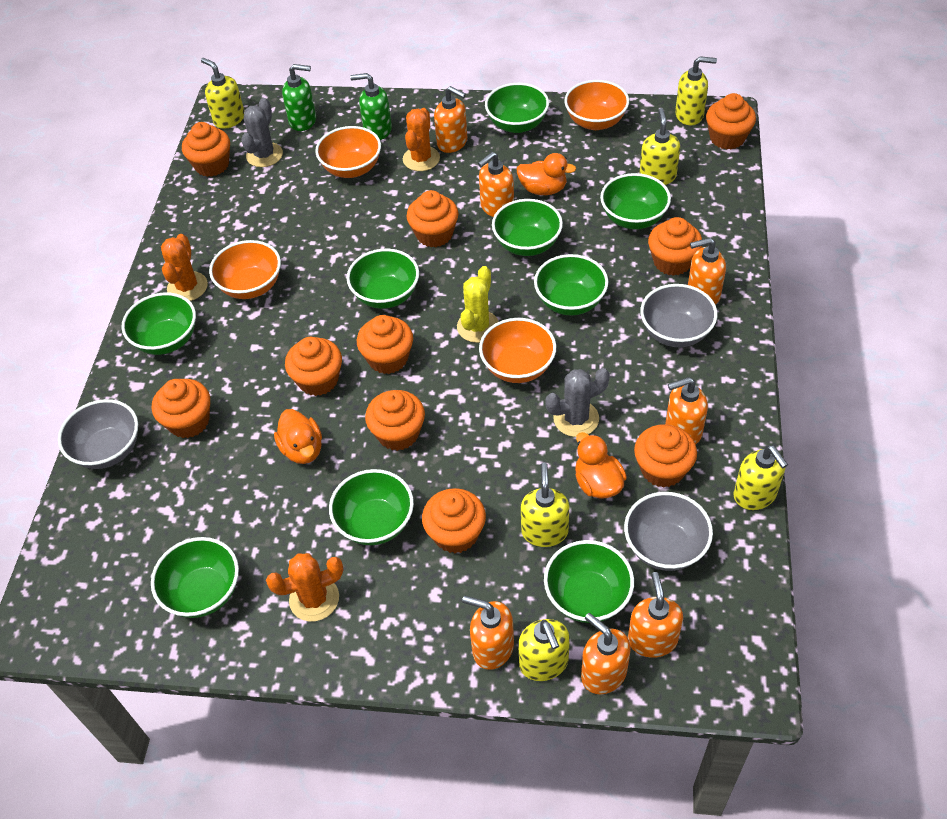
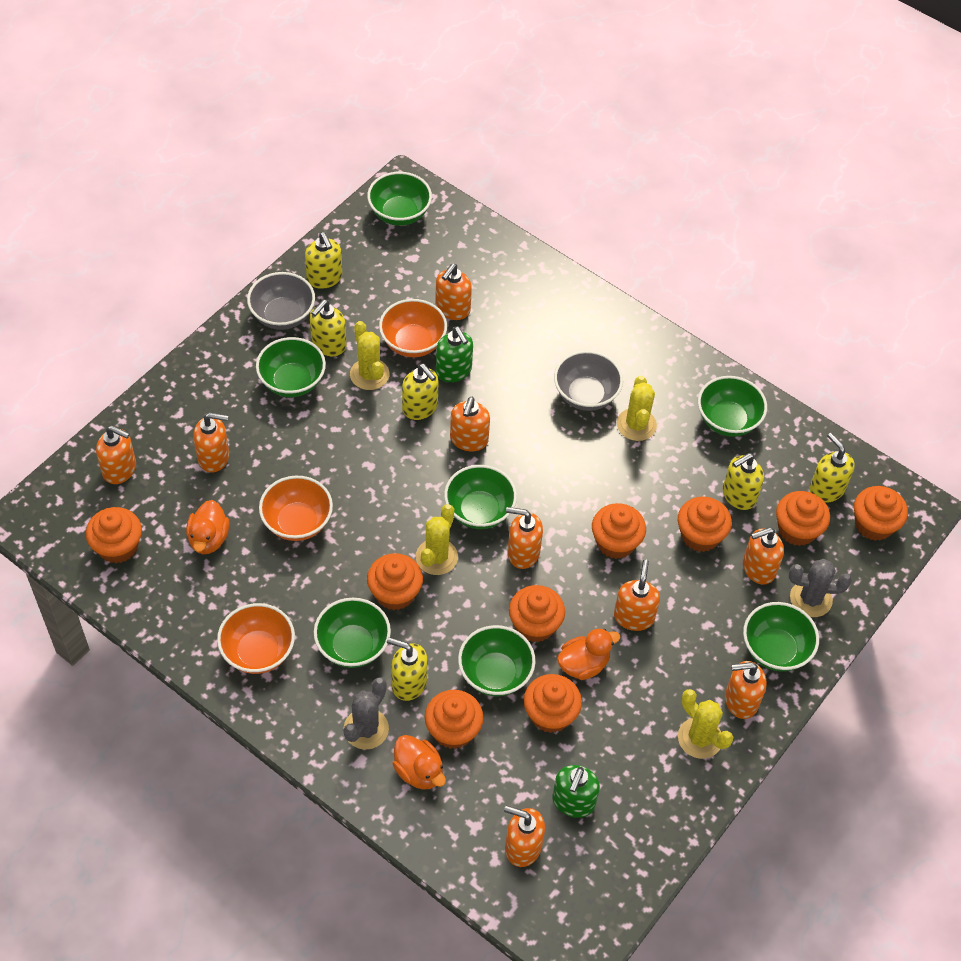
green bowl: [121,293,196,355] [151,537,239,618] [329,469,414,545] [347,249,419,309] [485,83,549,133] [492,199,563,256] [534,254,608,316] [544,540,634,623] [600,173,671,229] = 9 -> [256,337,326,397] [314,598,391,668] [367,172,432,226] [444,465,517,529] [458,625,536,696] [698,376,767,437] [743,602,819,672] = 7
grey bowl: [58,399,138,469] [624,492,713,571] [640,284,717,347] = 3 -> [247,272,315,330] [554,351,623,411] = 2
orange bowl: [209,240,281,299] [315,126,381,178] [479,318,556,383] [564,80,629,130] = 4 -> [217,603,295,674] [259,476,333,541] [379,299,447,357] = 3
orange cactus: [161,234,208,301] [266,553,344,621] [403,108,440,171] = 3 -> none = 0
orange cupcake: [152,379,210,438] [182,122,230,177] [285,337,342,396] [357,315,413,374] [365,390,425,451] [407,190,458,247] [422,488,486,553] [634,424,697,488] [648,217,702,276] [706,93,756,150] = 10 -> [86,507,142,563] [367,553,423,610] [425,690,484,749] [509,585,565,642] [524,674,582,733] [592,503,646,559] [678,497,732,552] [776,491,830,546] [854,486,908,541] = 9
orange soap dispenser: [434,86,467,153] [462,596,514,670] [478,152,514,217] [581,613,631,694] [628,572,683,658] [665,377,708,444] [688,238,726,305] = 7 -> [96,426,136,484] [193,412,229,473] [435,264,472,320] [450,397,490,451] [504,805,545,867] [506,507,543,569] [614,560,660,631] [725,661,767,719] [743,527,784,585] = 9
yellow cactus: [457,266,499,343] = 1 -> [350,321,389,390] [416,504,458,575] [617,376,657,441] [678,689,733,759] = 4

